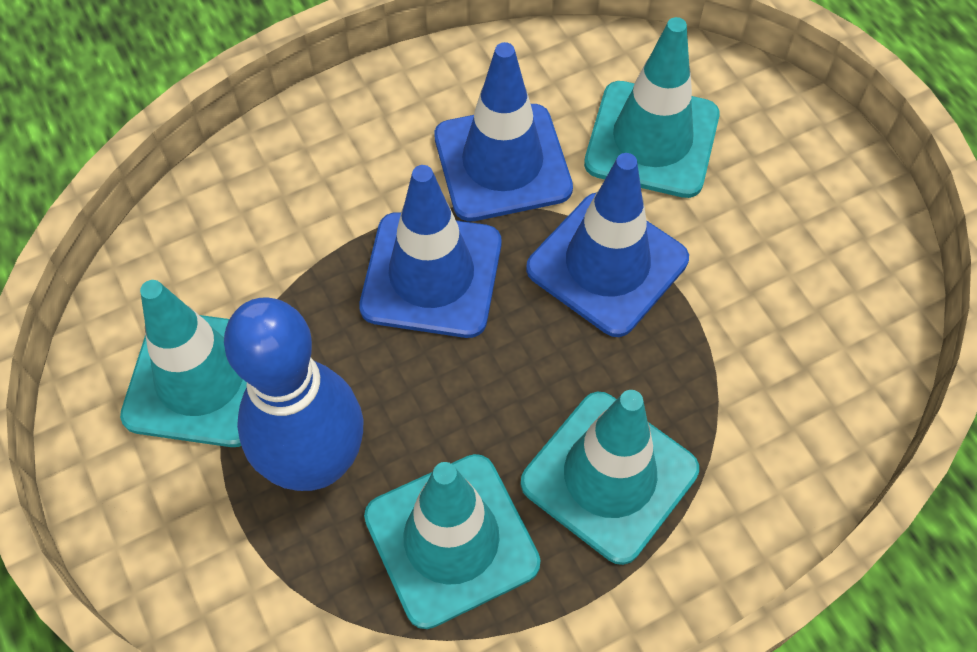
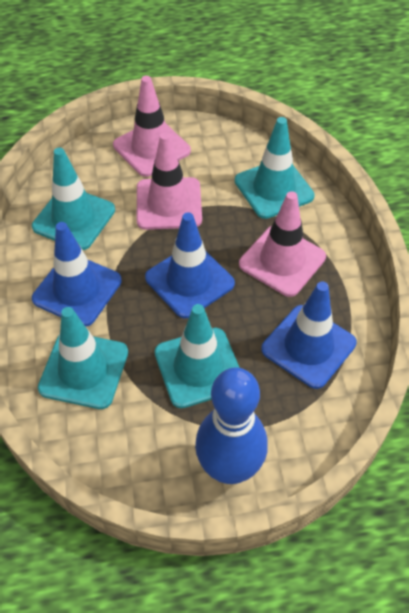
pink traffic cone: none = 0 -> [113,76,191,177] [137,133,202,230] [239,191,326,297] = 3

